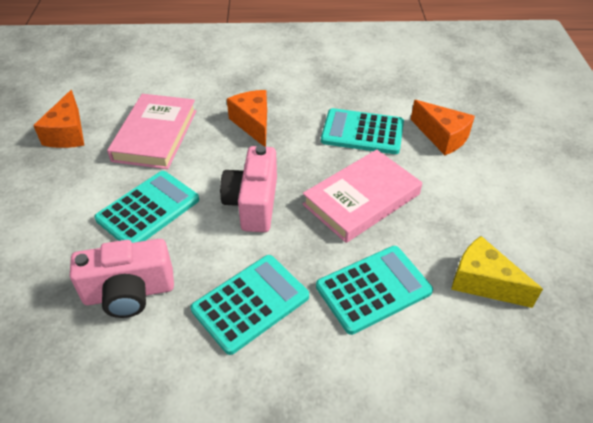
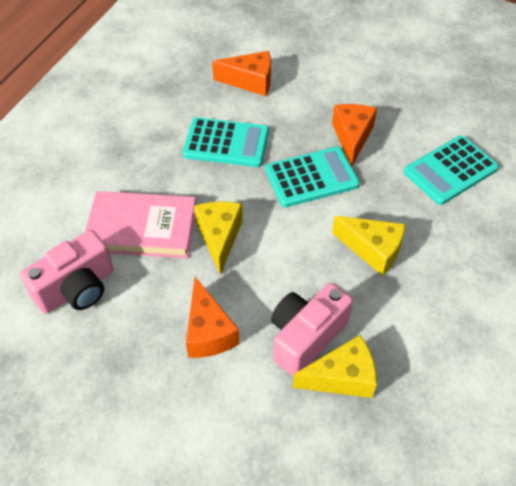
pink book: [107,94,196,169] [303,149,422,243] = 2 -> [85,191,196,258] = 1
turquoise calculator: [94,171,199,243] [190,255,309,355] [316,246,433,335] [321,108,404,154] = 4 -> [182,117,269,167] [265,147,360,207] [404,135,499,205] = 3
yellow cheese: [451,236,543,308] = 1 -> [194,201,243,275] [293,335,377,398] [332,216,405,276] = 3

